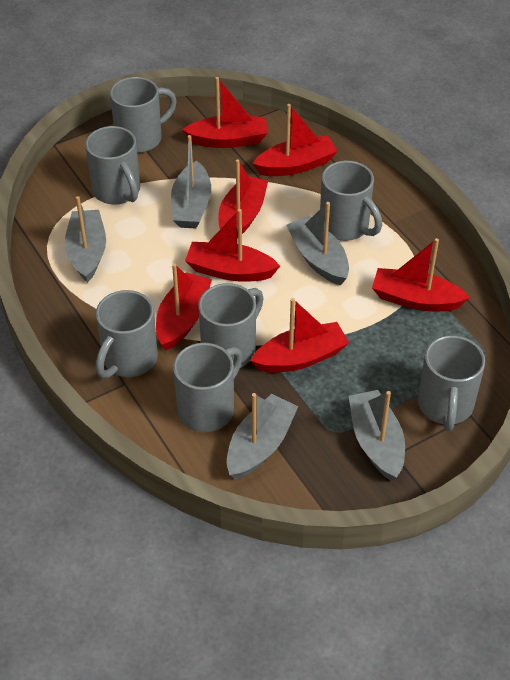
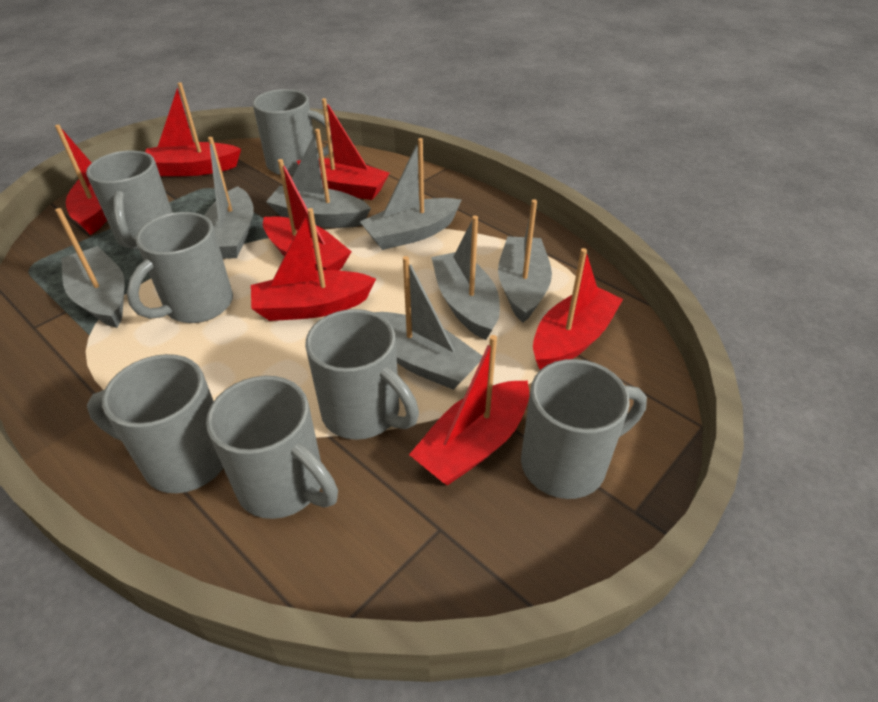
grey boat: [65,196,106,283] [171,135,211,229] [227,393,298,480] [286,202,349,286] [349,390,405,481] = 5 -> [55,208,125,328] [205,137,254,259] [266,129,371,228] [360,138,461,250] [374,256,483,390] [431,216,500,340] [498,199,552,323] = 7

